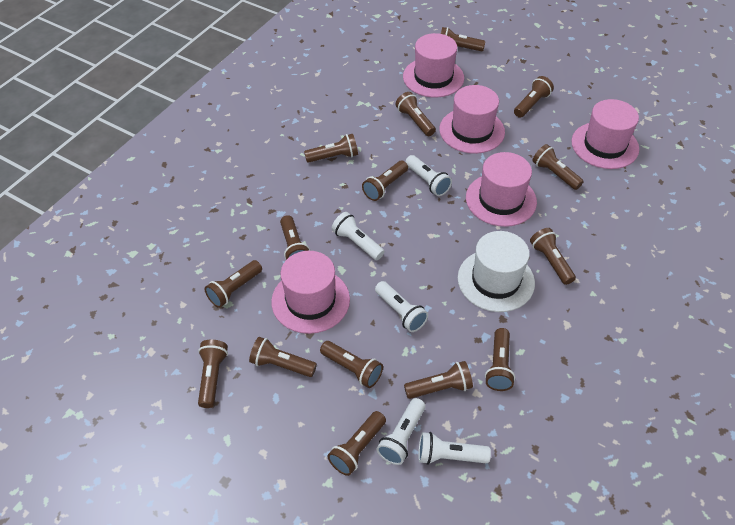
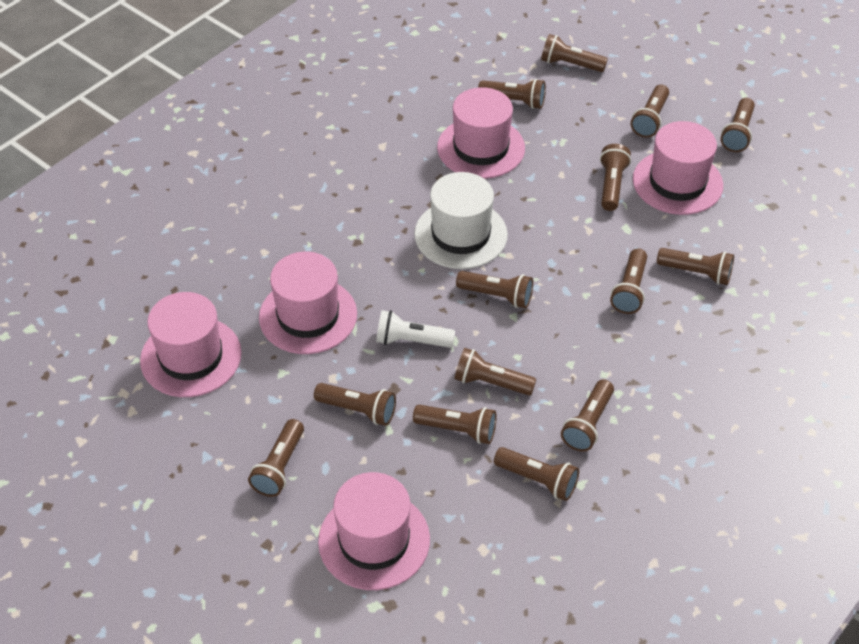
brown flashlight: [198,339,228,408] [205,260,262,308] [249,337,317,377] [280,215,310,260] [304,134,358,163] [320,341,383,388] [327,411,386,476] [362,161,408,201] [395,92,436,136] [404,361,473,399] [441,27,485,51] [485,328,515,391] [514,76,554,118] [530,228,576,285] [532,144,584,190] = 15 -> [248,419,304,497] [314,383,396,426] [413,405,497,444] [455,348,536,395] [456,271,533,308] [478,79,546,109] [494,447,579,501] [541,34,608,72] [561,379,614,452] [600,144,631,211] [610,248,647,314] [631,85,669,138] [657,248,734,285] [721,98,755,152] = 14
white flashlight: [332,212,385,260] [375,281,428,332] [377,398,425,465] [406,155,452,196] [418,432,491,465] = 5 -> [376,310,455,348] = 1

